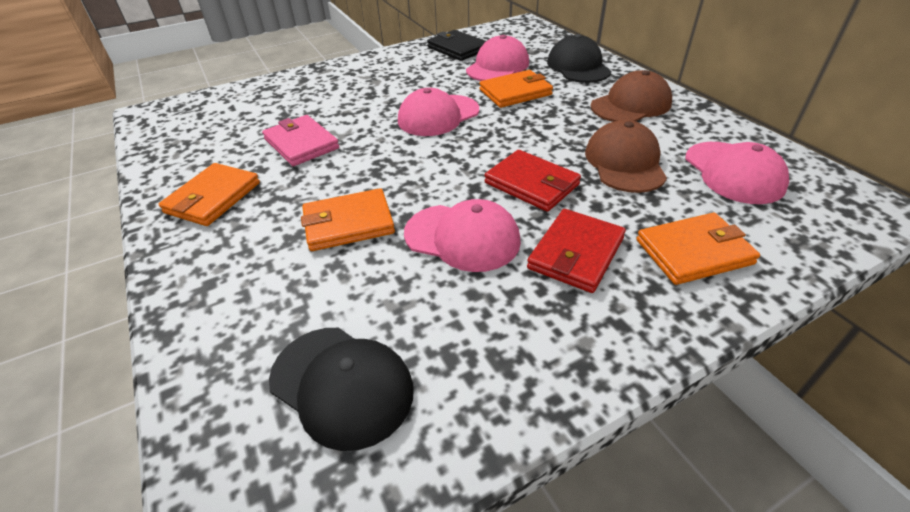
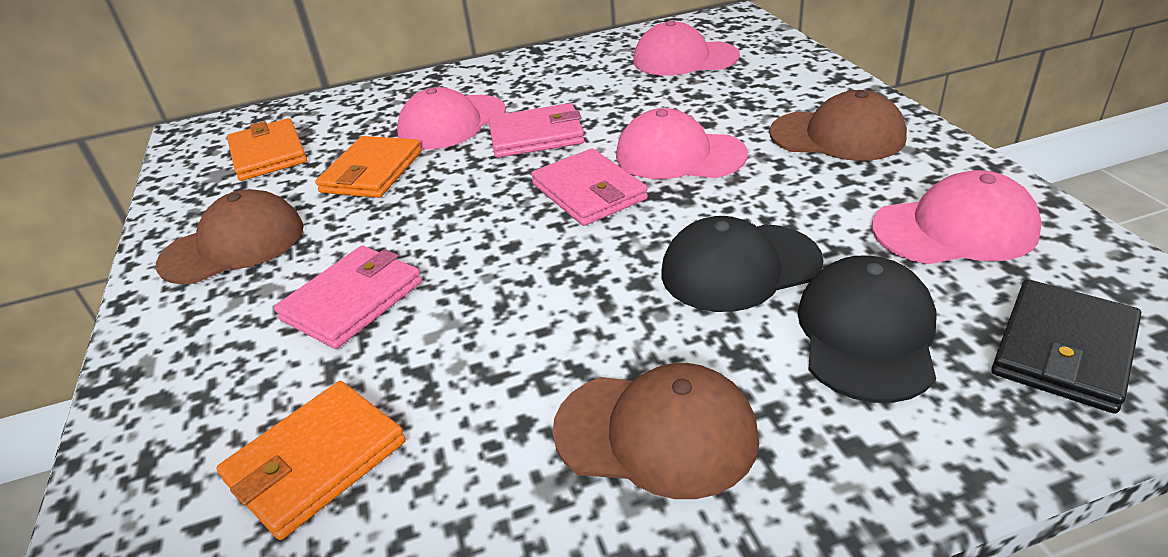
brown cap: [585,120,667,193] [591,70,672,122] = 2 -> [156,189,304,284] [552,363,759,499] [769,90,907,161] = 3
orange wallet: [159,163,260,226] [301,188,395,251] [479,70,553,108] [636,213,760,285] = 4 -> [216,381,406,540] [227,118,307,181] [315,136,422,198] = 3
pink wallet: [262,115,339,166] = 1 -> [274,246,422,349] [488,103,585,158] [531,148,648,226] = 3
red wallet: [485,150,581,212] [527,209,626,293] = 2 -> none = 0

